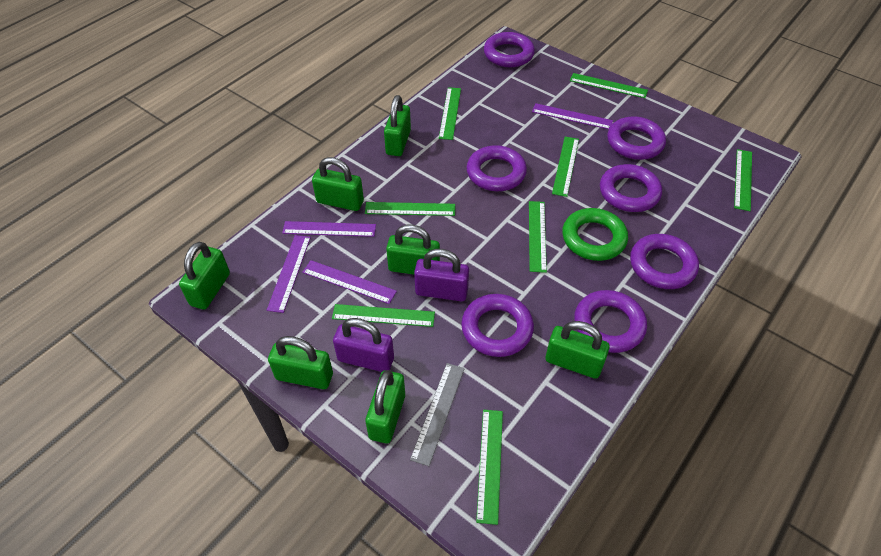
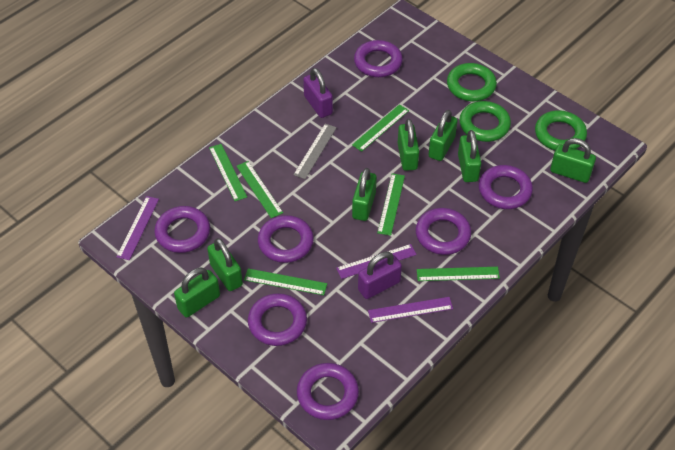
green ring: [562,208,628,261] = 1 -> [447,63,497,101] [459,101,511,142] [535,110,587,150] = 3
green ruler: [332,304,435,327] [365,202,455,216] [439,87,461,140] [476,410,503,525] [529,201,547,273] [552,137,579,197] [570,73,648,98] [734,149,752,211] = 8 -> [209,144,247,201] [237,161,283,218] [244,268,327,295] [352,104,409,152] [377,173,405,236] [417,267,500,281] = 6
purple ruler: [267,235,311,313] [282,221,376,237] [302,260,397,304] [532,103,613,129] = 4 -> [116,196,159,260] [336,244,417,279] [368,297,453,323] = 3

